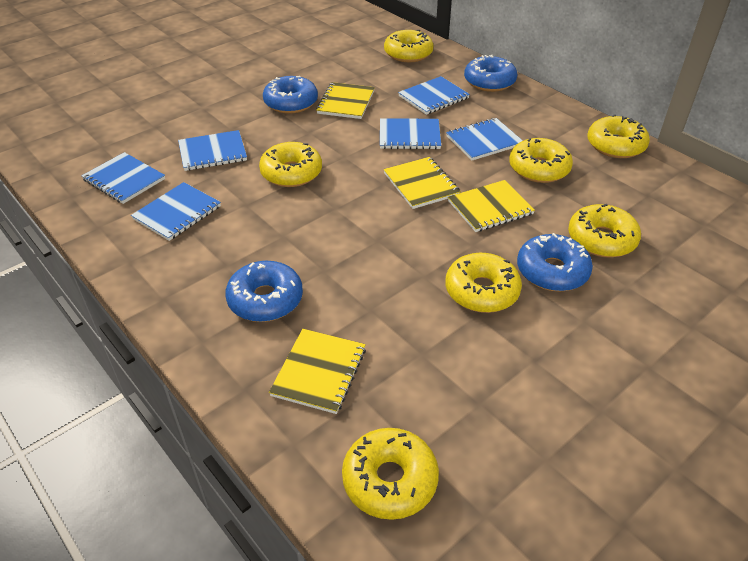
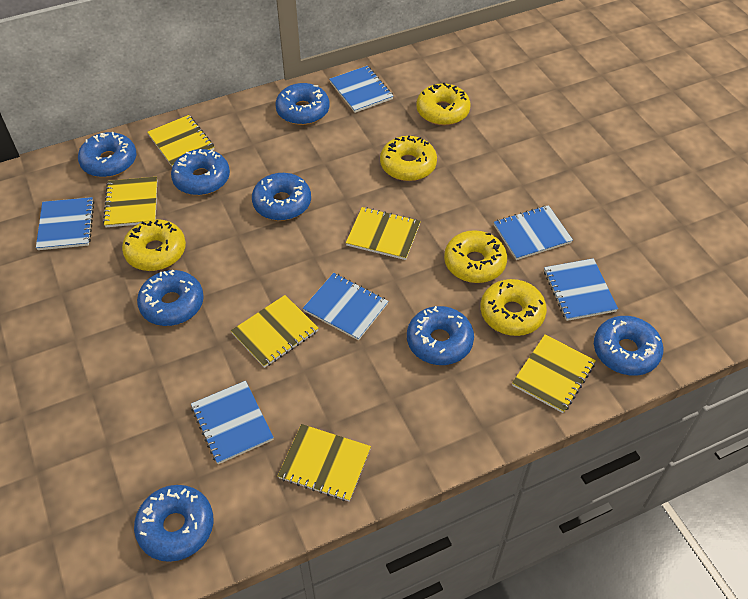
blue donut: [225,261,303,322] [263,76,318,114] [464,55,517,92] [517,233,593,291] = 4 -> [78,132,136,177] [134,485,214,562] [137,270,204,326] [171,149,230,195] [252,173,311,221] [275,83,330,125] [407,306,474,365] [594,316,663,376] = 8
yellow donut: [259,142,322,187] [342,428,439,520] [384,30,434,62] [445,253,522,313] [509,138,573,183] [568,204,641,258] [587,114,650,158] = 7 -> [122,219,186,271] [380,136,437,181] [416,83,470,125] [444,230,507,283] [480,279,547,336] = 5
yellow notebook: [269,329,366,414] [316,82,375,119] [384,157,461,209] [448,180,535,232] = 4 -> [103,177,157,227] [147,115,214,167] [231,295,319,368] [278,424,371,502] [346,207,421,260] [512,334,596,413] = 6

